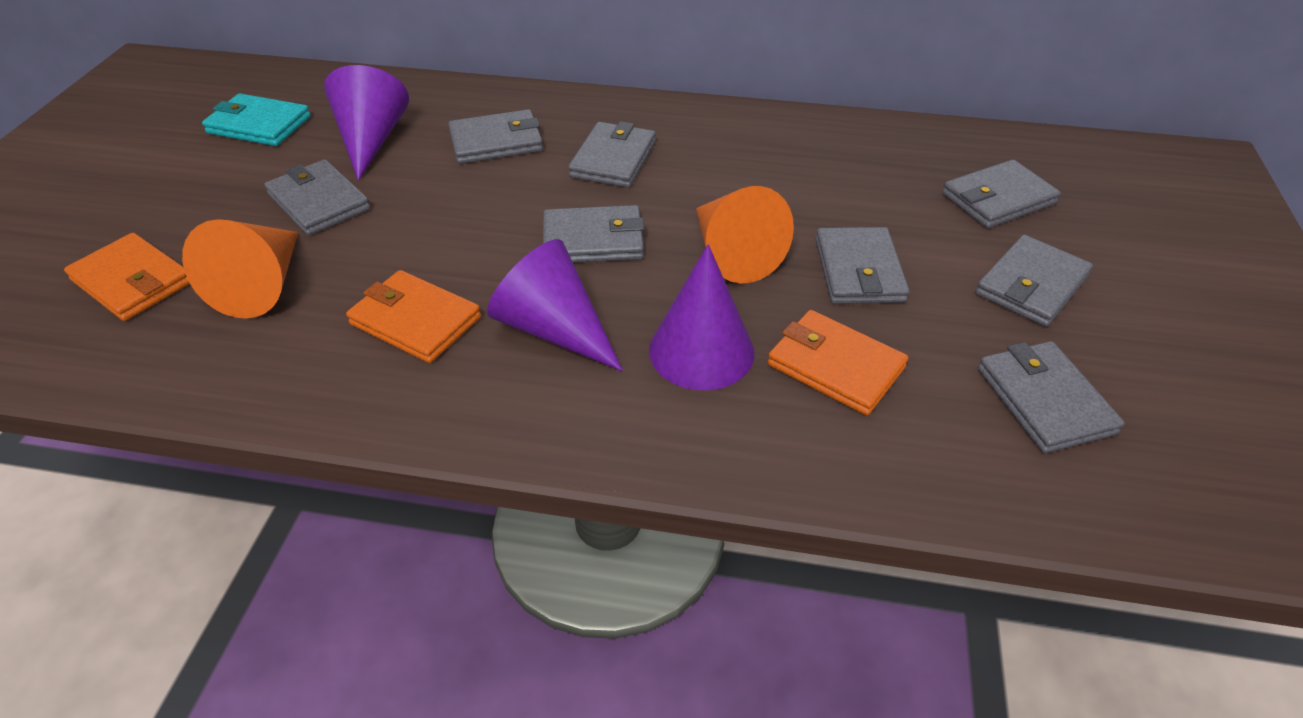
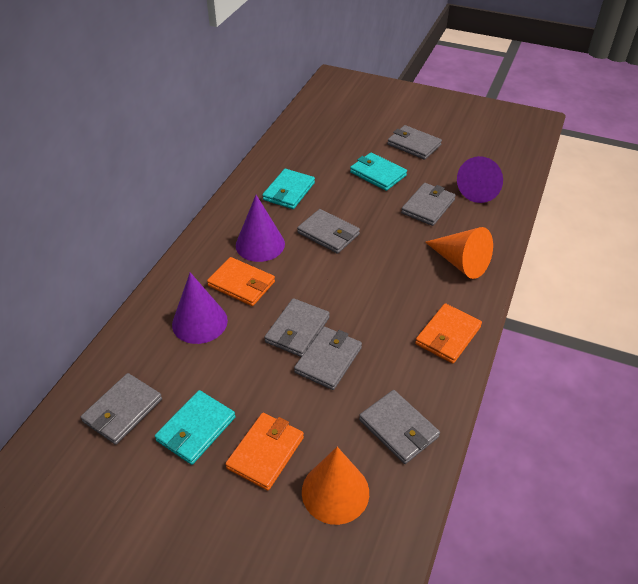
grey wallet: [264,159,370,236] [448,109,543,164] [543,205,645,263] [568,121,656,188] [815,227,910,304] [942,160,1061,228] [975,235,1093,327] [978,341,1125,453] = 8 -> [81,373,162,445] [264,298,330,357] [294,327,362,390] [297,209,360,254] [359,390,440,464] [387,125,442,160] [401,183,456,226] = 7
turquoise wallet: [202,93,311,146] = 1 -> [155,390,236,465] [262,169,315,209] [350,152,407,191] = 3

